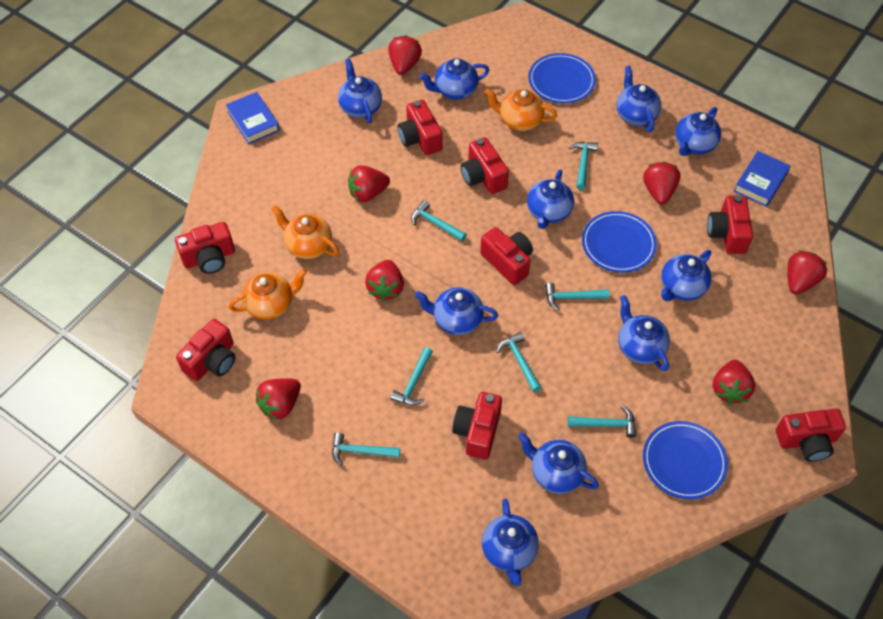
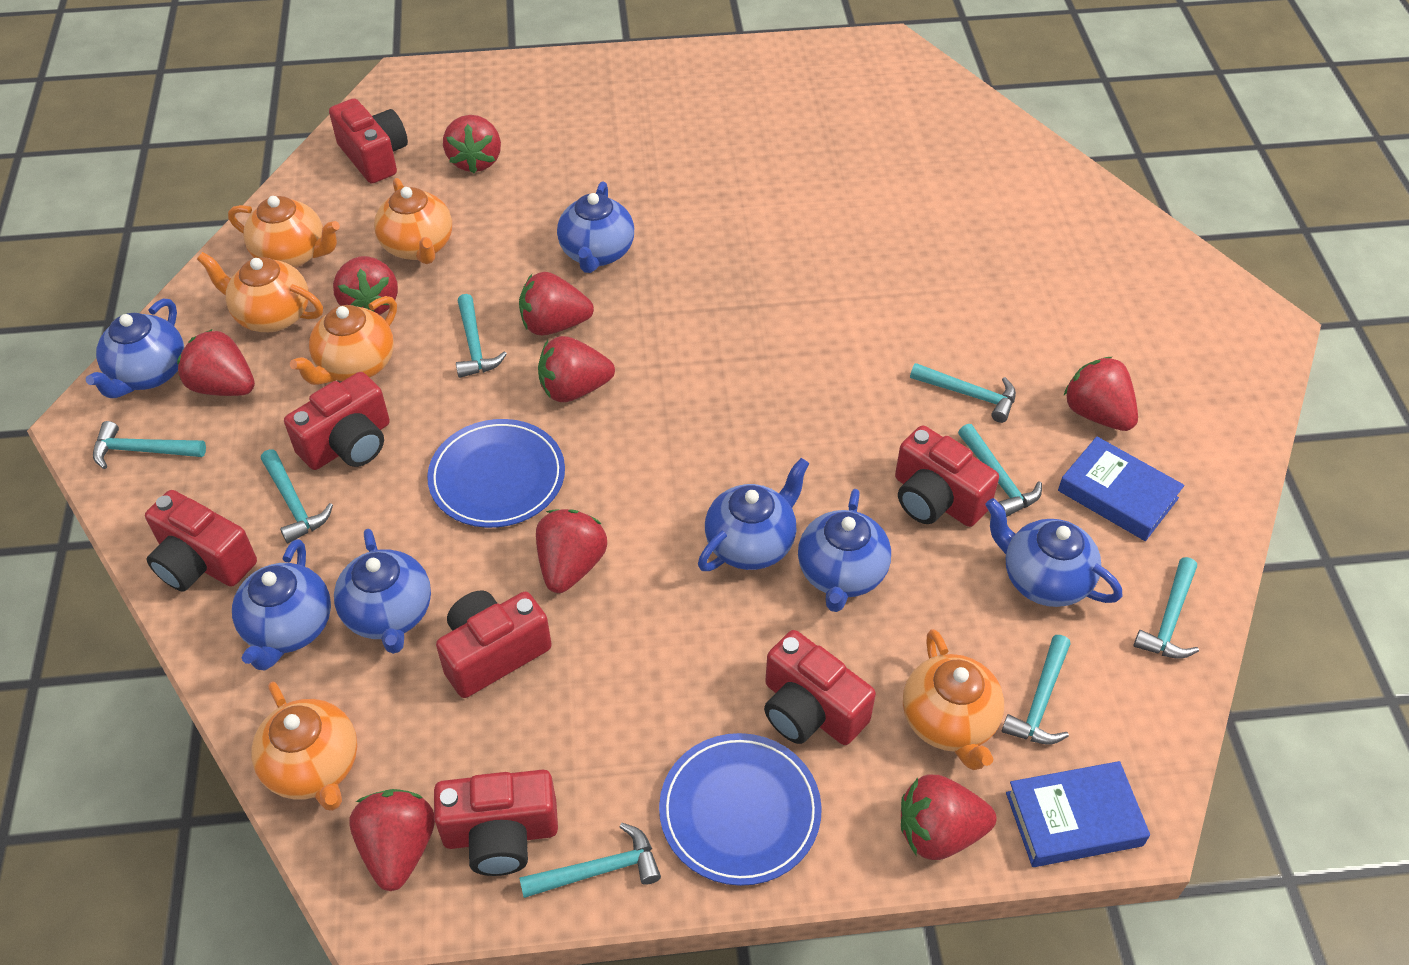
blue plate: [528,53,596,103] [582,211,657,273] [643,421,728,499] = 3 -> [427,419,565,528] [659,733,822,886] = 2
blue teapot: [338,58,382,123] [415,287,498,335] [420,58,489,100] [482,498,539,586] [518,433,599,494] [527,169,574,229] [617,66,661,132] [618,295,670,371] [661,250,712,301] [675,107,721,156] = 10 -> [86,299,184,398] [232,539,331,670] [334,529,431,654] [557,181,634,273] [698,458,810,571] [798,489,891,612] [985,498,1122,607] = 7
orange teapot: [229,268,307,320] [271,205,339,259] [485,89,557,131] = 3 -> [197,252,323,332] [228,196,340,268] [251,682,357,811] [290,296,397,385] [374,178,452,264] [903,629,1004,770] = 6
red camera: [175,222,235,274] [176,319,235,381] [397,100,443,155] [452,392,502,460] [461,137,509,194] [480,227,533,285] [707,195,753,254] [776,409,846,462] = 8 -> [145,490,257,591] [284,372,390,470] [329,98,408,184] [434,770,558,876] [436,590,552,698] [764,630,876,745] [895,425,999,527] = 7
red strawberry: [256,378,301,420] [348,165,390,202] [365,260,404,301] [388,35,422,75] [643,162,680,204] [712,360,755,404] [788,251,827,295] = 7 -> [177,329,255,396] [333,256,398,315] [349,789,435,891] [443,115,501,173] [519,272,594,335] [536,509,607,593] [538,336,615,402] [901,775,996,860] [1064,357,1138,431] = 9
turquoise hammer: [332,432,400,466] [390,347,433,405] [411,200,467,241] [496,332,542,392] [545,283,609,311] [568,406,637,438] [569,142,598,190] = 7 -> [93,421,206,469] [261,449,333,544] [456,294,507,378] [519,823,661,898] [910,363,1016,423] [958,424,1042,517] [1002,635,1071,745] [1134,557,1199,659] = 8

